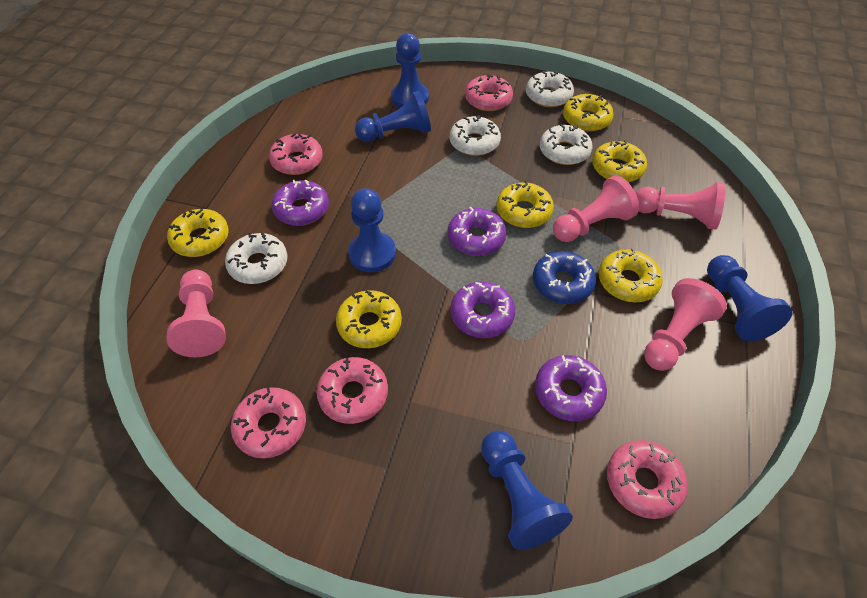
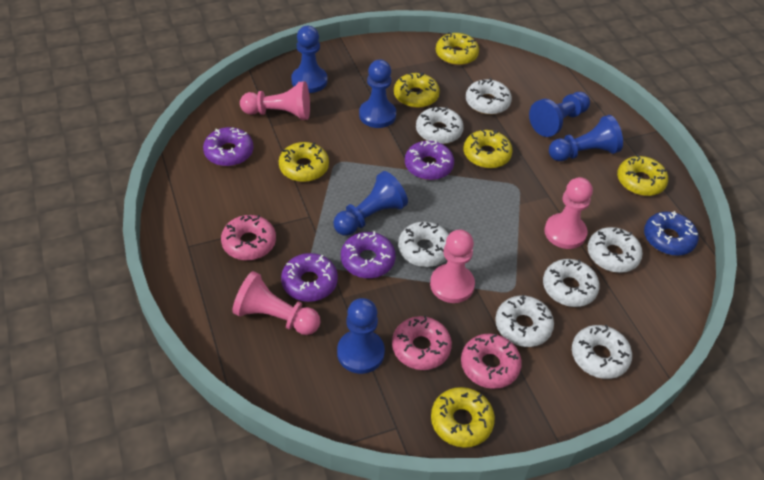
blue pawn: [348,188,396,272] [355,91,431,142] [391,33,429,108] [481,431,573,550] [707,255,793,341] = 5 -> [291,26,327,93] [333,171,408,236] [337,298,385,374] [359,60,396,128] [529,92,590,137] [549,115,623,161] = 6
pink donut: [231,387,306,458] [269,133,323,175] [316,357,388,424] [465,74,513,111] [607,440,688,519] = 5 -> [221,215,276,260] [392,316,452,370] [461,334,522,389] = 3
white donut: [225,233,287,284] [450,115,501,156] [526,71,574,107] [540,124,592,165] = 4 -> [398,222,449,267] [416,107,464,144] [466,78,512,115] [495,295,554,347] [543,259,600,307] [572,325,632,379] [588,227,643,273] = 7

